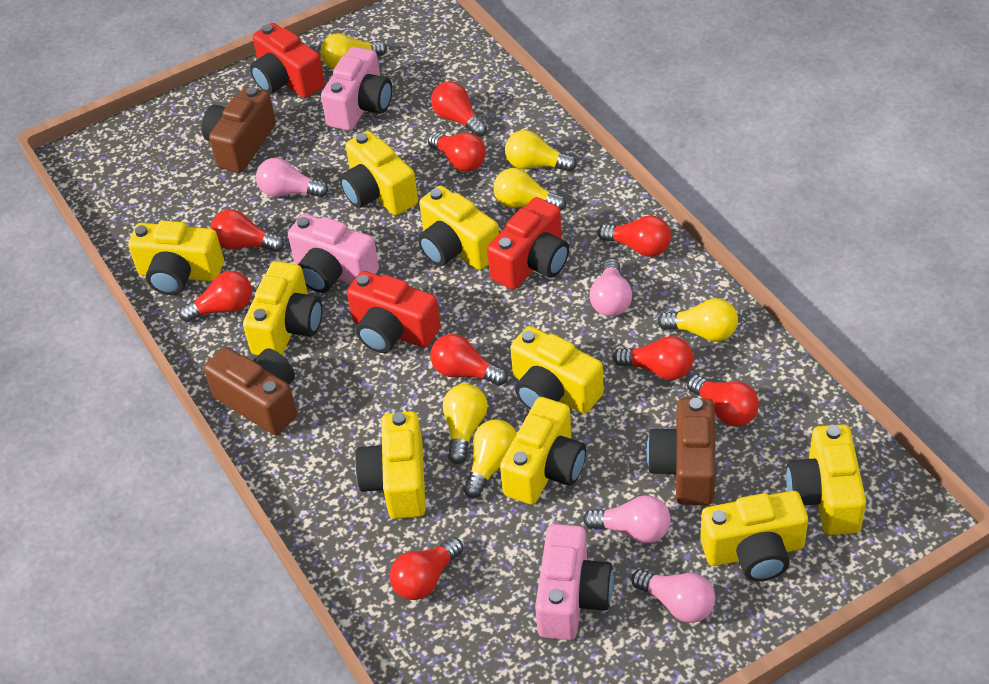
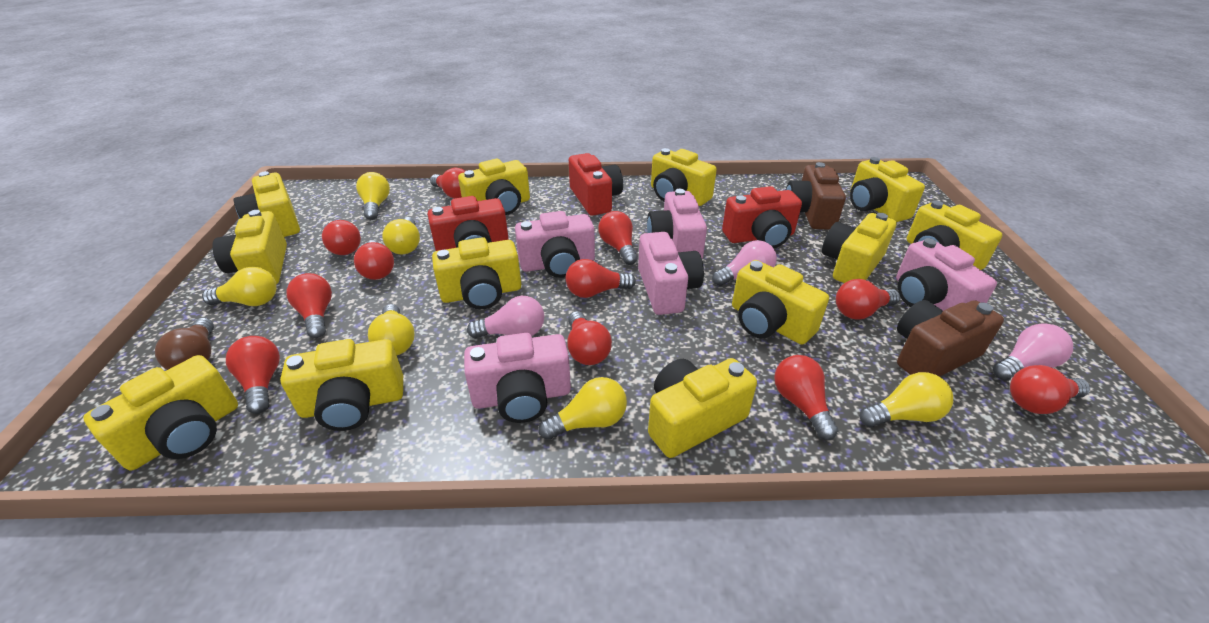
brown camera: [202,87,276,173] [204,347,297,435] [647,398,716,505] = 3 -> [786,162,846,230] [897,300,1004,377] = 2
brown light bulb: none = 0 -> [155,318,214,370] = 1
pink camera: [288,214,379,293] [321,47,392,131] [535,524,613,640] = 3 -> [464,333,571,423] [515,211,595,278] [638,232,704,315] [647,189,707,259] [896,238,997,311] = 5
pink light bulb: [256,158,329,197] [583,495,671,543] [590,258,632,316] [631,569,715,623] = 4 -> [467,296,544,338] [712,240,777,286] [993,323,1073,380] = 3
red light bulb: [179,271,252,322] [210,209,284,252] [390,537,463,600] [428,132,486,172] [430,334,508,386] [431,81,487,137] [598,215,671,257] [613,336,693,380] [687,375,759,427] = 9 -> [226,336,280,414] [286,273,332,338] [322,220,361,255] [354,240,394,280] [430,168,465,199] [566,259,636,298] [567,311,612,365] [598,211,638,265] [774,355,838,440] [836,279,900,319] [1010,365,1090,414] = 11
yellow camera: [128,221,224,295] [243,261,322,355] [340,131,418,215] [355,411,426,519] [418,185,499,270] [500,397,586,505] [510,326,603,413] [700,491,808,581] [786,424,866,535] = 9 -> [83,355,238,470] [212,210,287,284] [234,171,300,237] [280,339,403,431] [432,237,521,309] [458,159,530,215] [648,358,757,458] [651,148,717,206] [732,260,829,345] [822,213,896,283] [850,157,925,222] [907,200,1002,270] = 12

